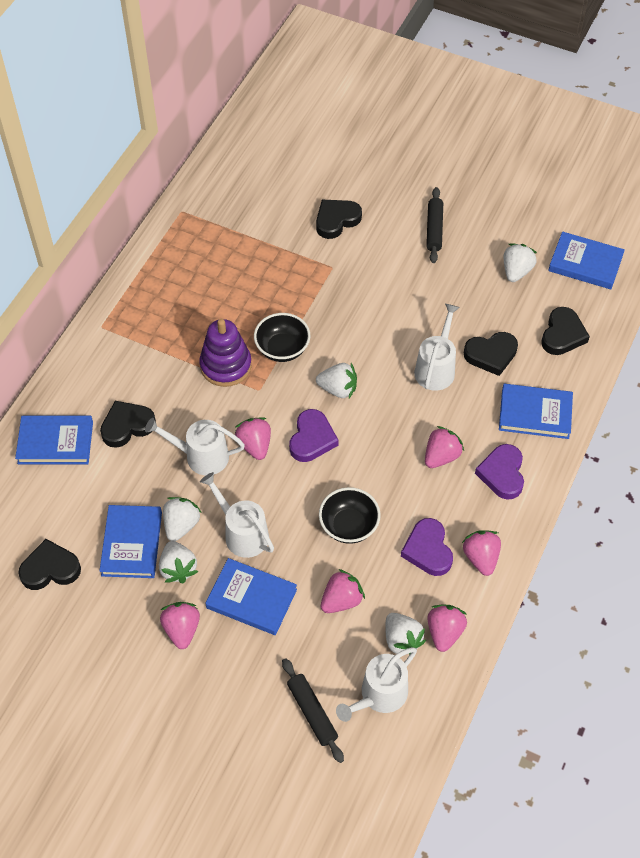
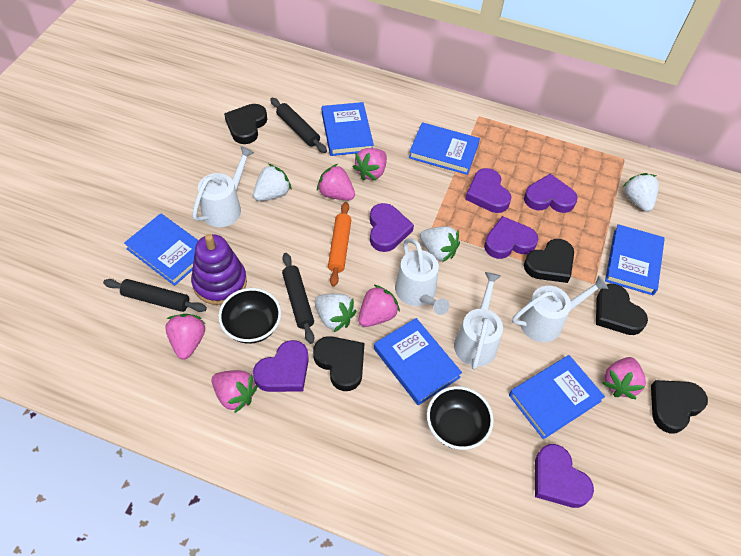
black rolling pin: [282,658,344,763] [426,187,443,263] = 2 -> [103,279,207,312] [270,98,327,153] [282,253,314,344] = 3
blue book: [15,416,93,464] [99,505,162,578] [206,558,297,635] [499,384,573,439] [548,232,625,289] = 5 -> [124,213,199,286] [322,102,374,156] [374,318,462,405] [409,122,480,175] [509,355,605,439] [605,224,665,295] = 6
orange rolling pin: none = 0 -> [328,202,351,287] = 1
purple heart: [289,409,339,462] [401,518,453,576] [475,444,524,500] = 3 -> [253,340,309,392] [370,203,414,252] [465,168,511,213] [484,216,538,259] [524,174,578,213] [535,444,594,508] = 6
white strawberry: [159,541,198,583] [163,497,202,541] [316,363,357,398] [385,613,426,655] [504,243,537,282] = 5 -> [253,164,292,201] [315,293,356,332] [420,226,460,262] [622,173,659,212] = 4

